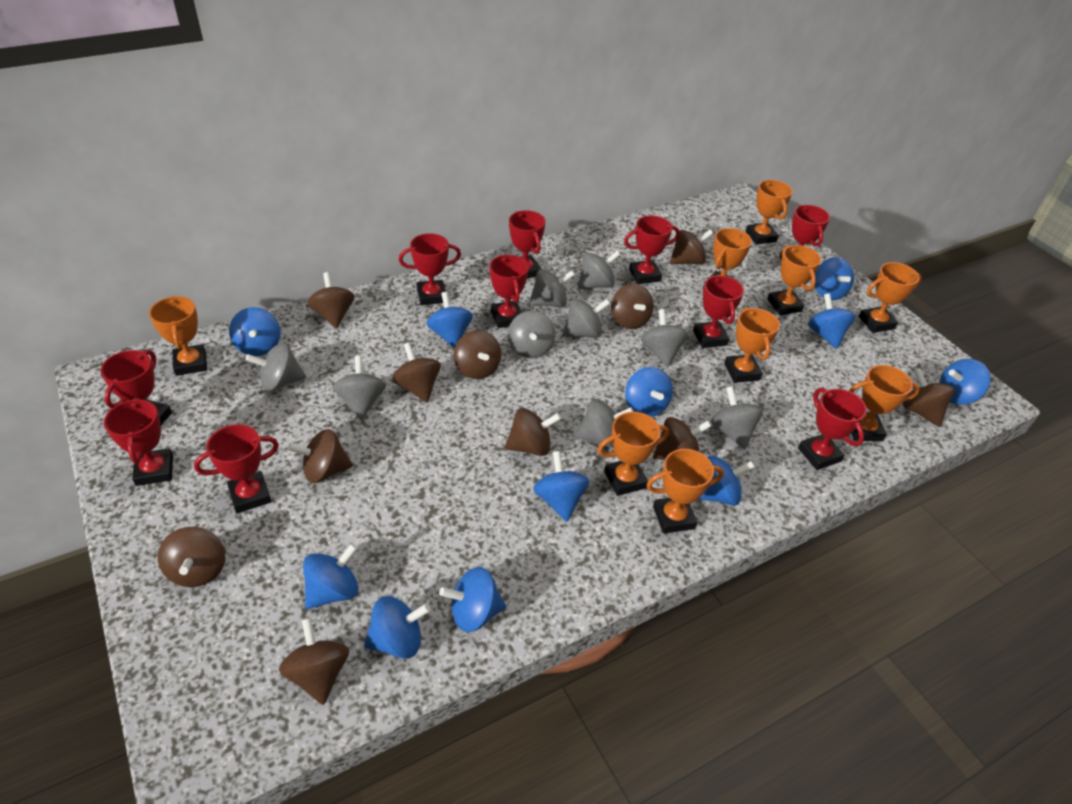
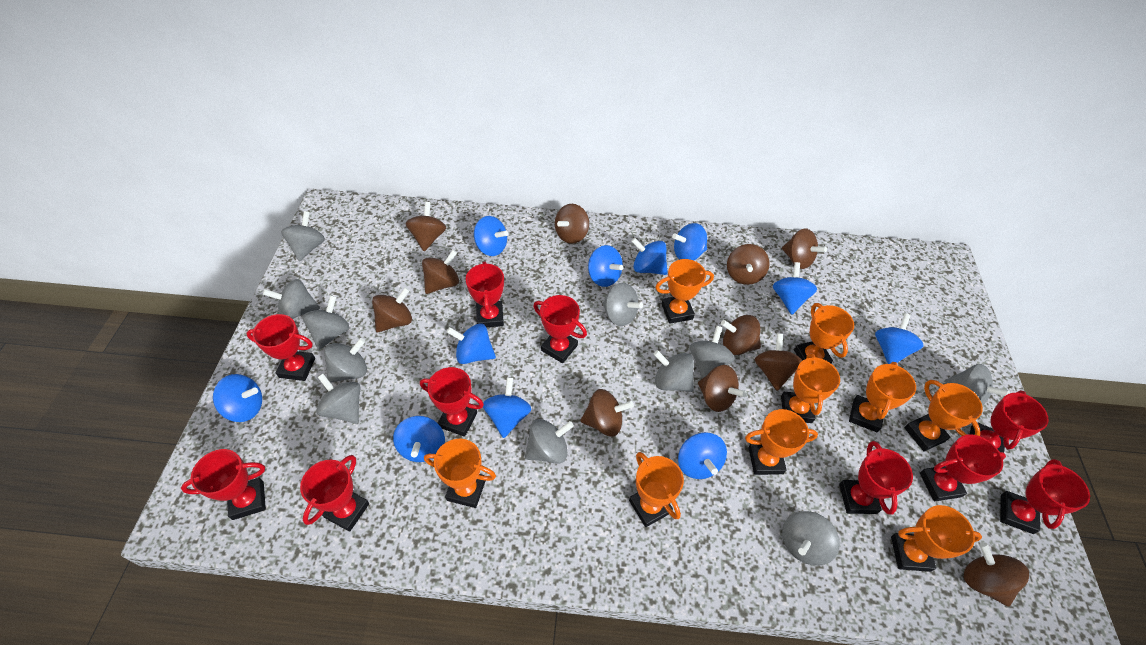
grey spinning top: [245,343,306,391] [333,356,386,420] [508,311,555,358] [529,269,575,307] [562,299,610,338] [575,399,634,448] [578,251,620,289] [641,309,688,367] [711,386,763,449] = 9 -> [263,279,320,319] [281,211,325,261] [303,295,350,350] [316,374,361,424] [324,338,367,383] [525,419,574,464] [602,283,643,326] [654,350,694,392] [689,326,735,379] [782,511,840,566] [945,364,1010,406] = 11

